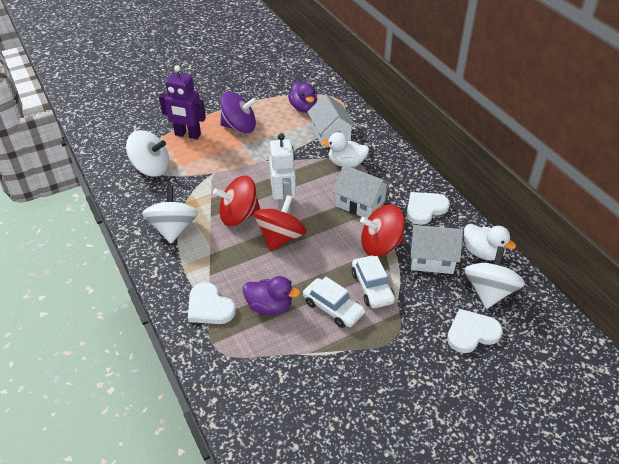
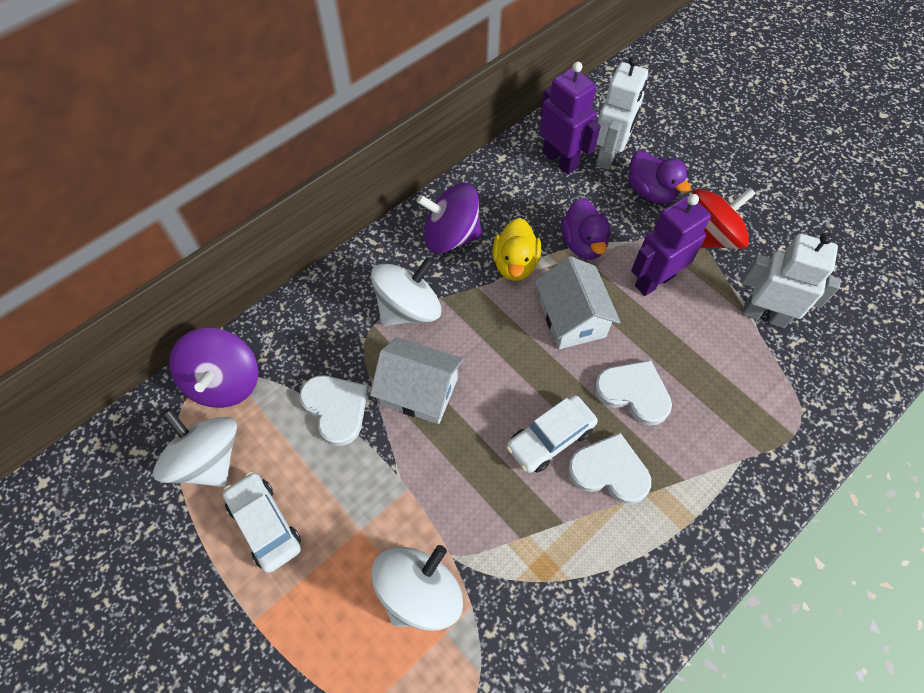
purple robot: [159,65,206,139] = 1 -> [539,62,601,175] [631,194,711,296] = 2
purple spinning top: [220,92,257,133] = 1 -> [169,328,258,408] [417,183,482,253] = 2
red spinning top: [213,176,260,226] [254,195,307,251] [360,204,405,257] = 3 -> [692,188,756,249] = 1
white duck: [321,132,369,167] [464,224,516,261] = 2 -> none = 0
white house: [308,94,356,148] [332,165,391,219] [410,225,463,274] = 3 -> [370,337,464,424] [535,256,621,349] = 2
white robot: [269,133,296,214] = 1 -> [596,56,648,170] [742,232,841,328] = 2
yellow duck: none = 0 -> [493,218,541,281] = 1

